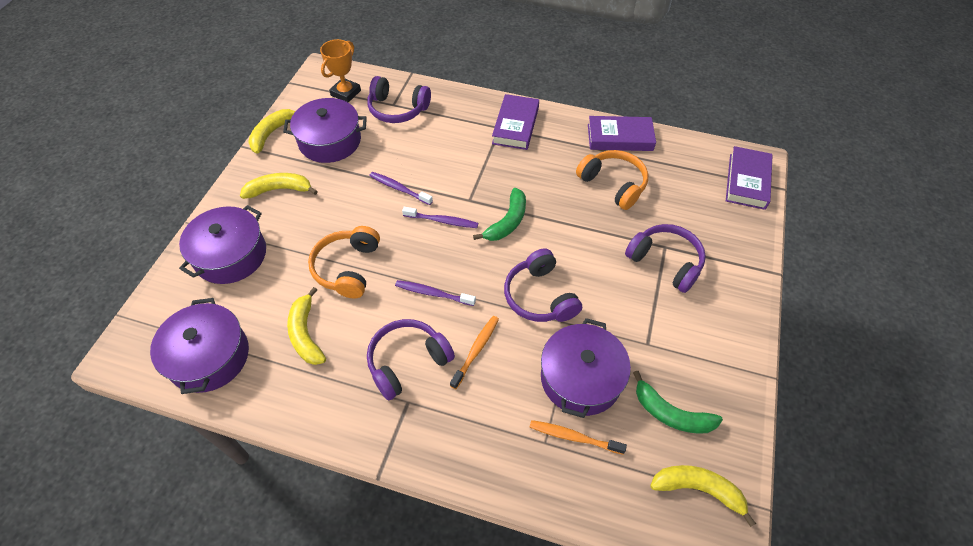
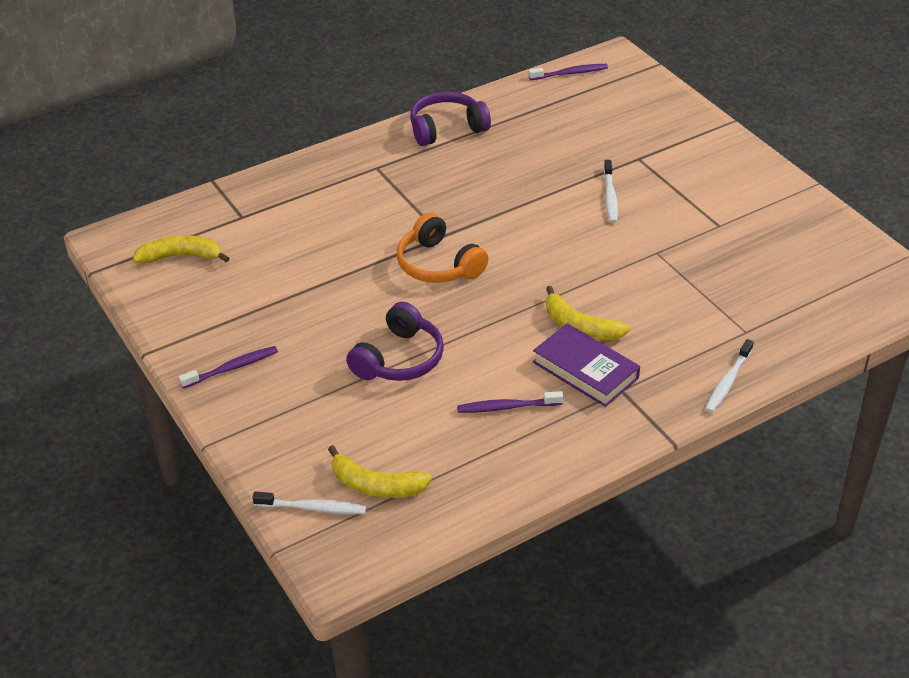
green banana: [473,188,526,241] [633,371,723,434] = 2 -> none = 0
orange headphones: [308,226,380,299] [576,150,648,210] = 2 -> [397,213,488,283] = 1
orange toothbrush: [450,316,499,389] [529,420,627,455] = 2 -> none = 0
orange trophy: [320,39,361,103] = 1 -> none = 0
purple book: [492,94,539,150] [588,116,656,151] [726,146,773,210] = 3 -> [533,323,640,407] = 1
purple headphones: [367,76,431,123] [367,319,455,400] [504,248,582,322] [625,224,706,293] = 4 -> [346,302,444,381] [410,92,491,146] = 2
purple pot: [150,298,249,394] [179,205,266,284] [283,98,367,163] [541,318,631,418] = 4 -> none = 0
white toothbrush: none = 0 -> [252,492,366,514] [604,160,618,223] [705,339,754,413] = 3
yellow banana: [240,173,318,199] [248,109,296,154] [287,287,326,365] [650,465,756,527] = 4 -> [133,235,230,264] [328,445,432,498] [546,286,630,340] = 3

